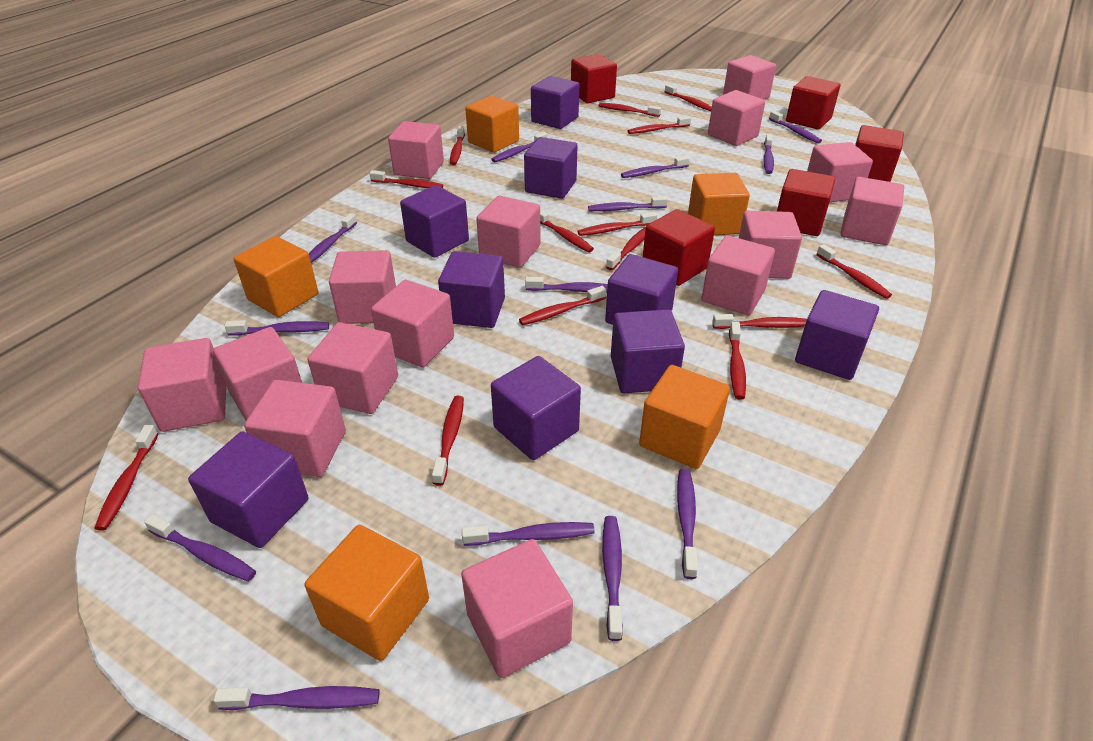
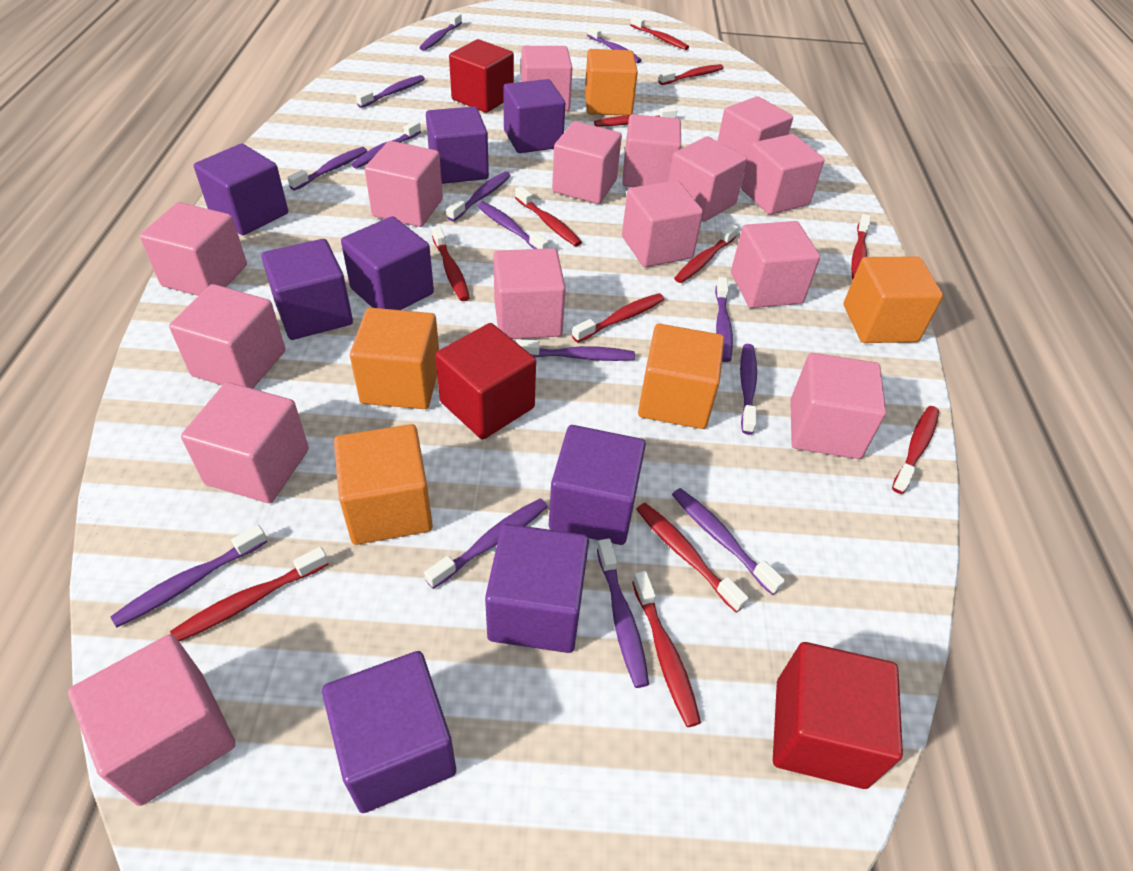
purple cube: [188,431,309,548] [400,185,469,258] [438,251,505,328] [491,356,581,460] [524,137,578,199] [531,76,579,129] [605,254,678,325] [611,309,685,393] [795,290,879,380] = 9 -> [194,144,288,235] [261,239,353,340] [322,651,456,813] [341,216,434,310] [426,106,489,184] [485,524,589,653] [503,79,565,153] [549,425,646,545] = 8
purple toothbrush: [144,514,256,581] [213,686,380,710] [225,320,329,336] [309,213,357,263] [462,522,595,546] [491,132,547,163] [525,277,608,293] [588,196,668,211] [602,516,623,641] [621,156,690,178] [677,469,698,579] [763,134,774,174] [769,111,822,144] = 13 -> [110,525,268,627] [287,147,367,191] [351,120,421,169] [356,75,425,108] [419,13,462,51] [424,498,548,589] [447,172,511,221] [477,202,549,249] [516,340,635,361] [587,26,642,63] [597,539,649,688] [672,488,785,595] [715,277,733,362] [740,344,757,434] = 14
red cube: [571,54,617,103] [643,209,715,286] [777,169,835,236] [786,76,841,130] [855,125,904,182] = 5 -> [435,323,536,439] [449,39,514,113] [773,642,903,789] = 3
red toothbrush: [94,425,158,531] [370,170,443,188] [432,396,464,486] [450,126,465,165] [519,286,606,325] [540,209,594,252] [578,212,657,236] [599,103,661,117] [606,227,646,270] [628,116,691,134] [665,84,712,111] [712,314,807,329] [729,321,746,400] [816,244,892,299] = 14 -> [170,547,329,641] [432,226,470,301] [515,186,582,247] [572,293,665,342] [594,107,677,127] [630,15,689,50] [632,571,701,727] [636,503,748,612] [659,64,724,85] [674,224,738,283] [851,214,871,280] [892,406,939,494] = 12

